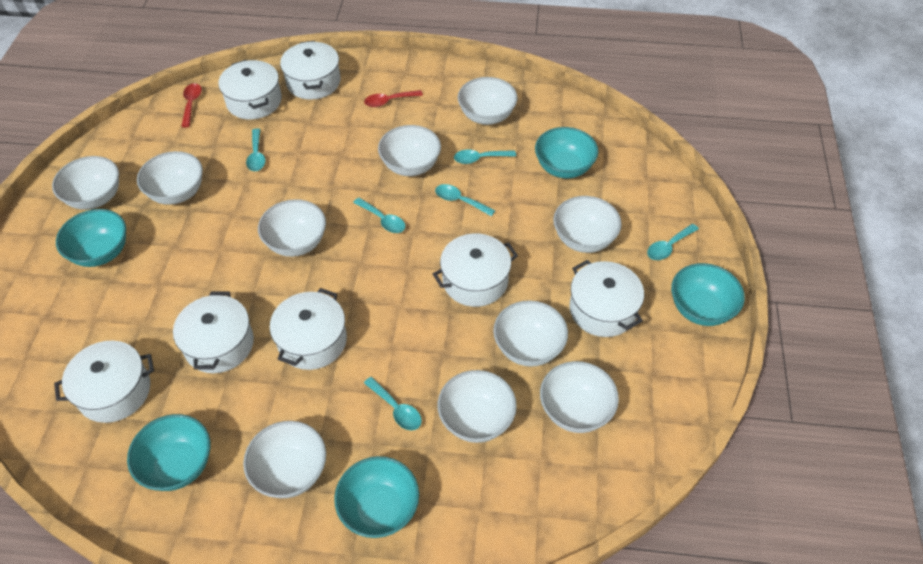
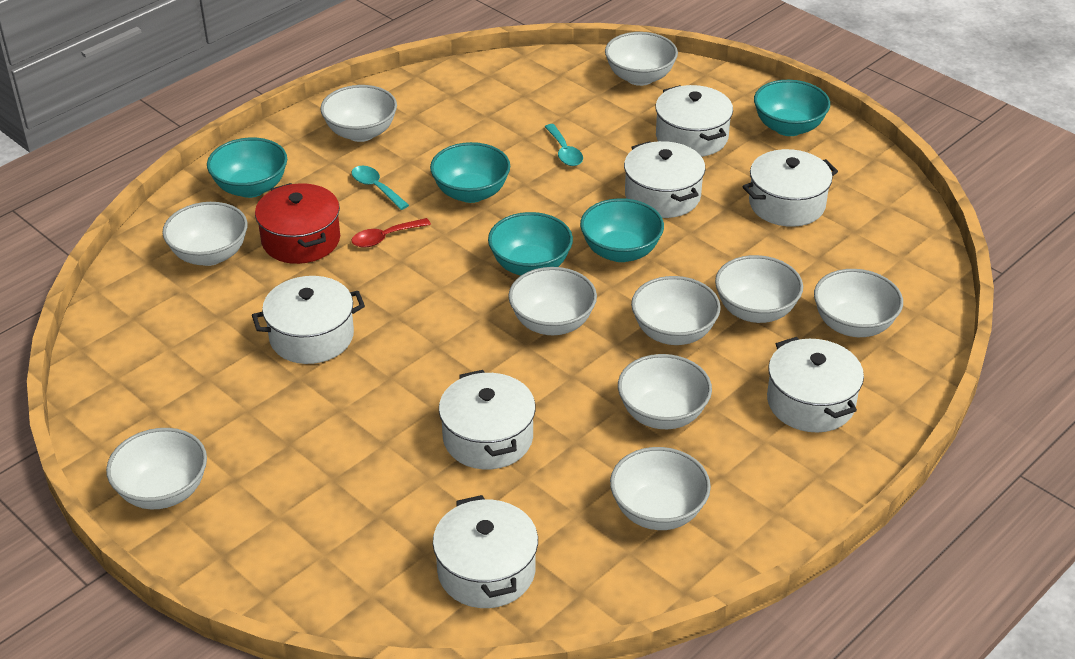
red pot: none = 0 -> [255,183,340,264] = 1
red spoon: [181,83,202,127] [364,90,423,107] = 2 -> [351,218,431,248] = 1
turquoise spoon: [246,128,266,171] [353,198,405,233] [364,377,422,430] [435,184,496,217] [454,149,516,164] [647,224,699,260] = 6 -> [352,166,409,210] [545,124,583,166] = 2

